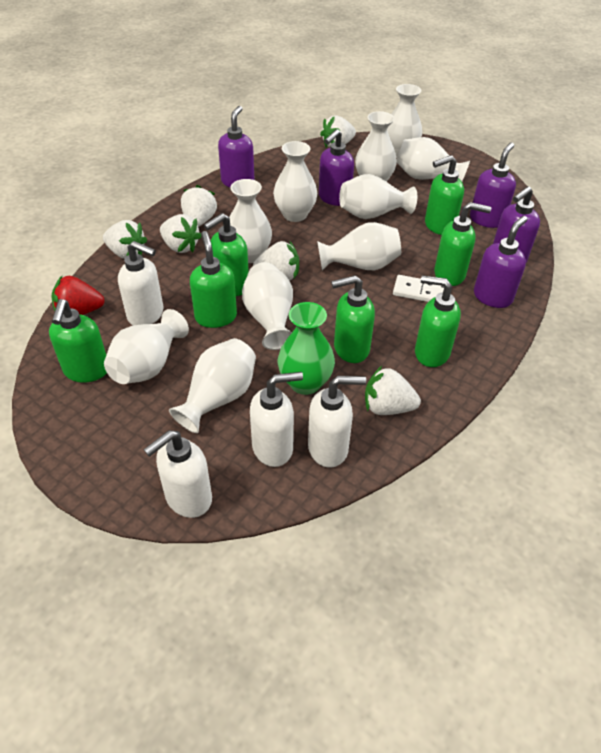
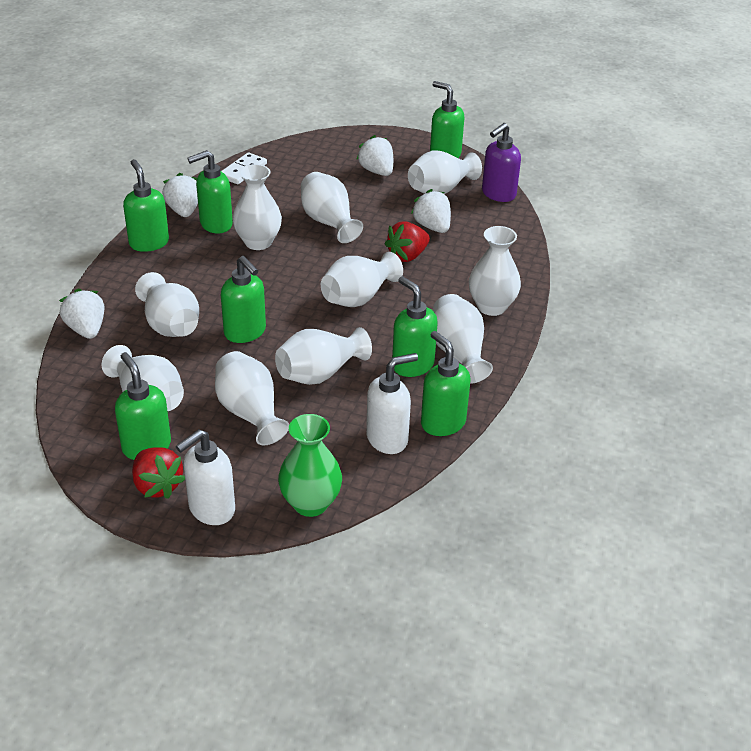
purple soap dispenser: [218,106,255,187] [319,129,354,206] [470,142,516,228] [474,216,527,308] [493,186,540,262] = 5 -> [482,123,521,202] = 1
red strawberry: [51,276,105,315] = 1 -> [132,447,185,499] [385,222,430,262] = 2
white soap dispenser: [118,241,163,326] [144,430,212,518] [250,372,303,467] [308,376,366,468] = 4 -> [176,429,235,525] [366,353,418,454] = 2
white strawberry: [103,220,147,259] [160,214,202,253] [181,185,217,227] [253,241,299,281] [320,115,356,148] [365,366,421,415] = 6 -> [59,289,105,339] [162,173,198,217] [356,135,393,176] [411,189,451,233] = 4

